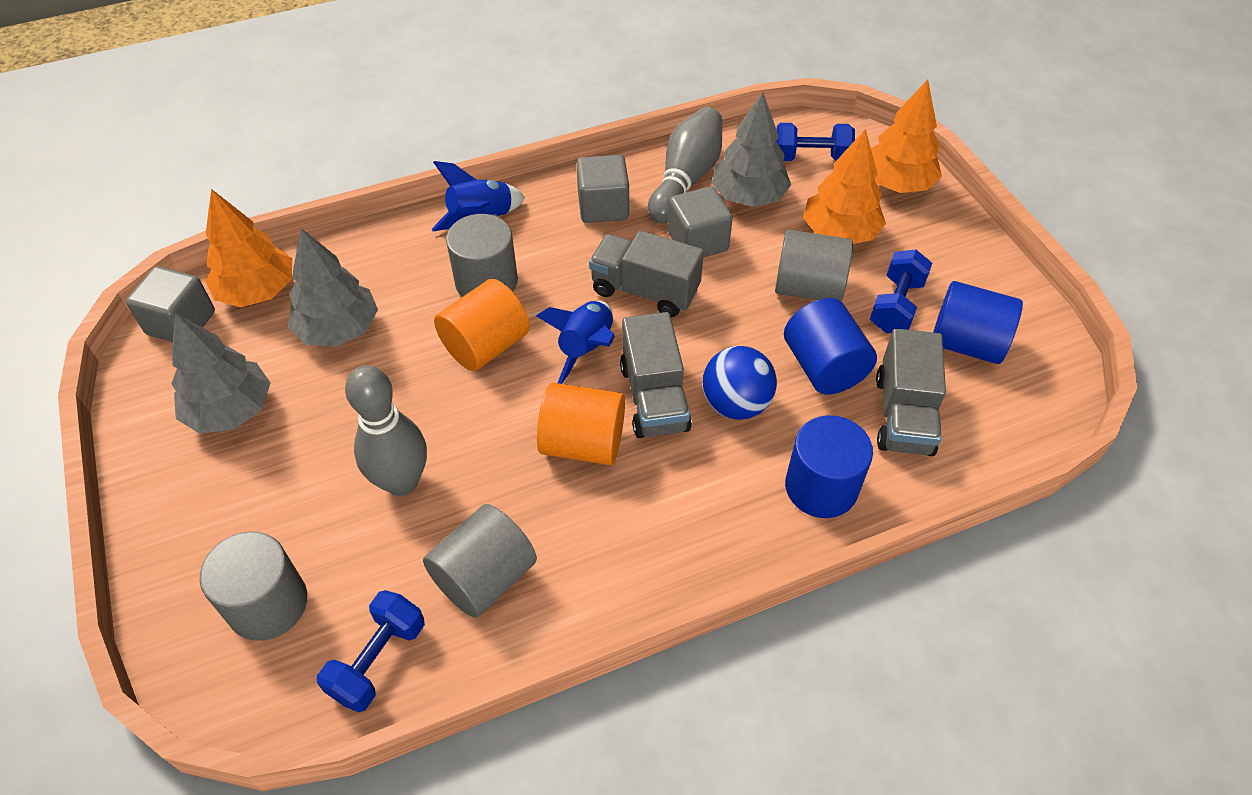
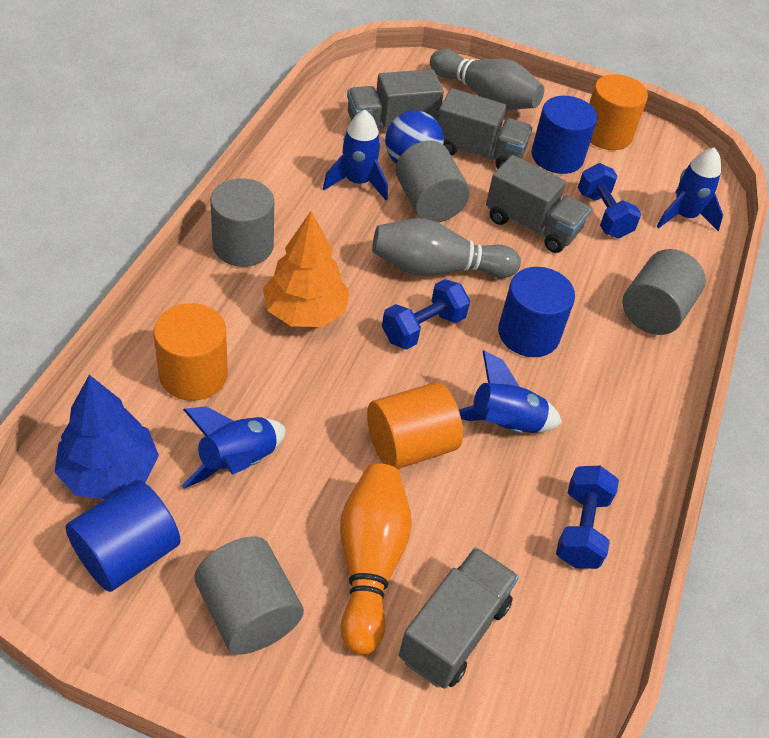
blue rocket: [432,161,525,231] [536,301,615,384] = 2 -> [181,406,286,489] [323,110,388,200] [459,350,562,433] [657,147,723,231] = 4
blue tree: none = 0 -> [55,375,159,499] = 1
grey cube: [126,266,215,342] [576,155,629,223] [668,186,733,257] = 3 -> none = 0
grey tree: [171,313,271,434] [288,228,378,347] [712,92,791,207] = 3 -> none = 0
grey truck: [589,230,704,318] [620,312,692,438] [876,329,946,456] = 3 -> [347,69,444,130] [399,547,519,689] [437,88,532,169] [486,155,591,253] = 4
orange bowling pin: none = 0 -> [340,463,412,655] = 1
orange cylinder: [434,279,530,371] [537,383,625,465] = 2 -> [154,303,228,401] [367,382,463,469] [589,74,648,150] = 3
orange tree: [205,189,292,307] [803,129,886,244] [871,79,942,193] = 3 -> [263,211,349,327] = 1

